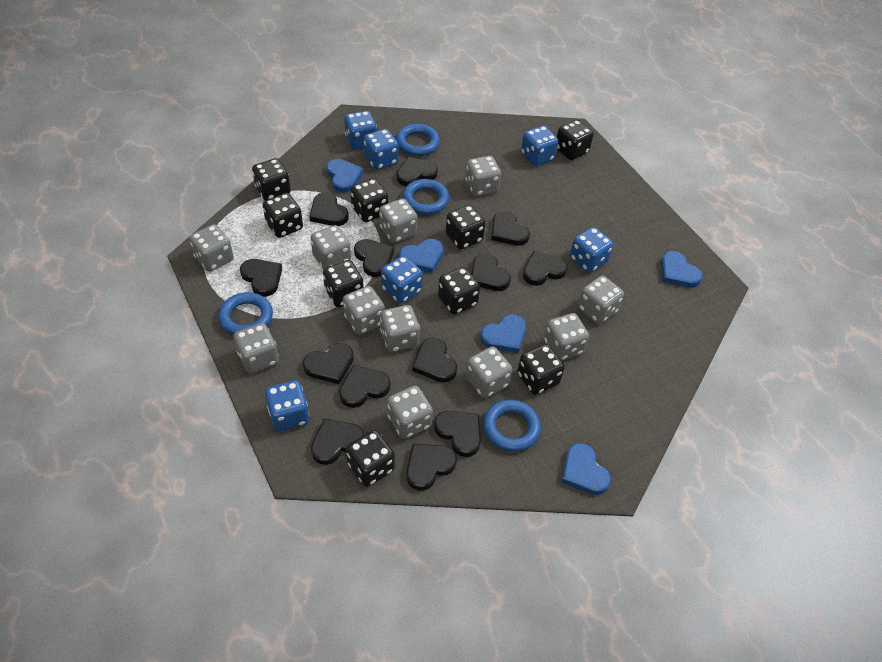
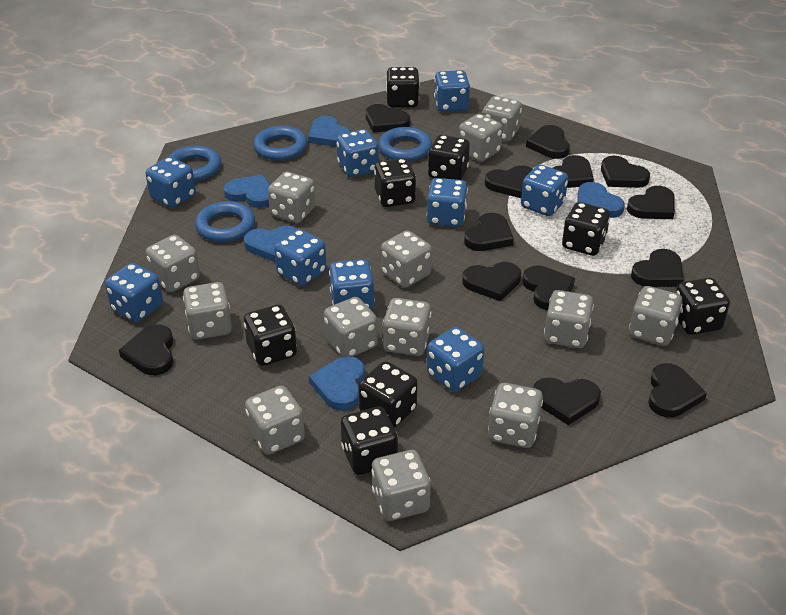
black dice: [252,158,291,201] [263,193,303,238] [323,260,363,307] [346,430,395,487] [351,178,388,222] [438,267,480,315] [446,205,485,249] [517,344,565,395] [557,120,594,160] = 9 -> [244,305,297,366] [341,406,398,475] [358,361,417,428] [374,158,416,207] [386,67,420,107] [428,135,470,180] [562,202,610,256] [676,278,730,335] = 8
blue dice: [265,380,309,432] [344,111,377,150] [364,129,399,170] [381,256,423,304] [521,126,558,166] [570,227,613,273] = 6 -> [105,263,163,322] [146,157,196,208] [274,229,327,286] [329,259,375,310] [337,129,379,177] [427,178,468,227] [427,327,484,392] [434,70,470,112] [521,165,568,216] = 9
grey dice: [189,224,234,272] [233,323,279,374] [311,225,351,270] [343,286,385,335] [379,198,418,243] [380,305,420,352] [387,386,433,439] [465,156,501,196] [466,346,512,398] [544,313,589,361] [578,276,624,324] = 11 -> [145,235,200,292] [183,282,232,340] [245,386,305,455] [268,172,315,223] [324,297,378,357] [372,450,431,521] [381,230,432,288] [382,298,431,356] [458,114,503,162] [482,96,522,142] [488,383,543,448] [544,290,594,348] [629,286,683,346] = 13

